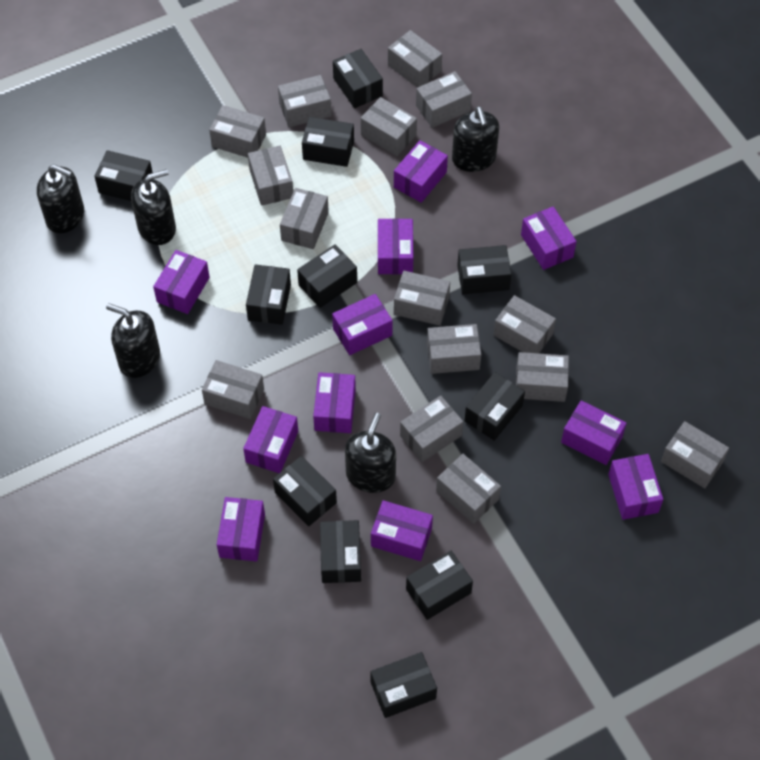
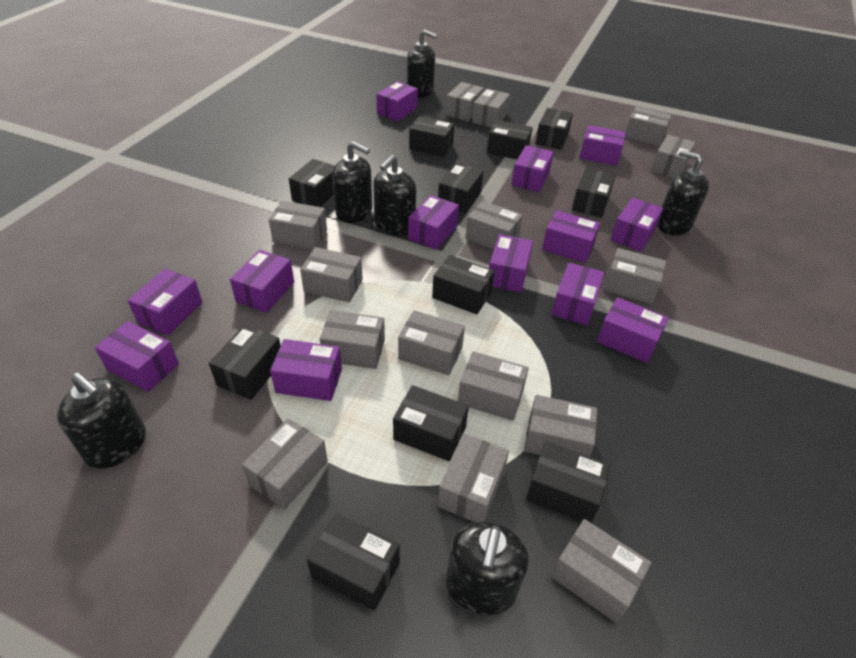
black soap dispenser: [37,164,84,233] [106,303,160,378] [131,169,176,245] [345,413,396,493] [452,106,499,172] = 5 -> [57,373,146,469] [332,141,373,223] [373,155,416,235] [407,30,437,98] [446,522,529,615] [657,150,709,236] = 6
purple box: [153,250,210,314] [217,497,265,562] [243,406,298,473] [313,372,356,433] [332,294,393,355] [371,500,433,561] [378,218,413,275] [394,140,448,203] [521,206,577,270] [561,400,627,465] [608,454,663,520] = 11 -> [95,321,179,392] [128,269,203,335] [230,250,294,313] [270,339,342,401] [377,81,418,121] [408,195,459,250] [489,234,533,292] [511,145,554,192] [542,210,600,263] [552,262,604,326] [580,125,626,166] [597,297,669,363] [611,198,663,252] = 13

